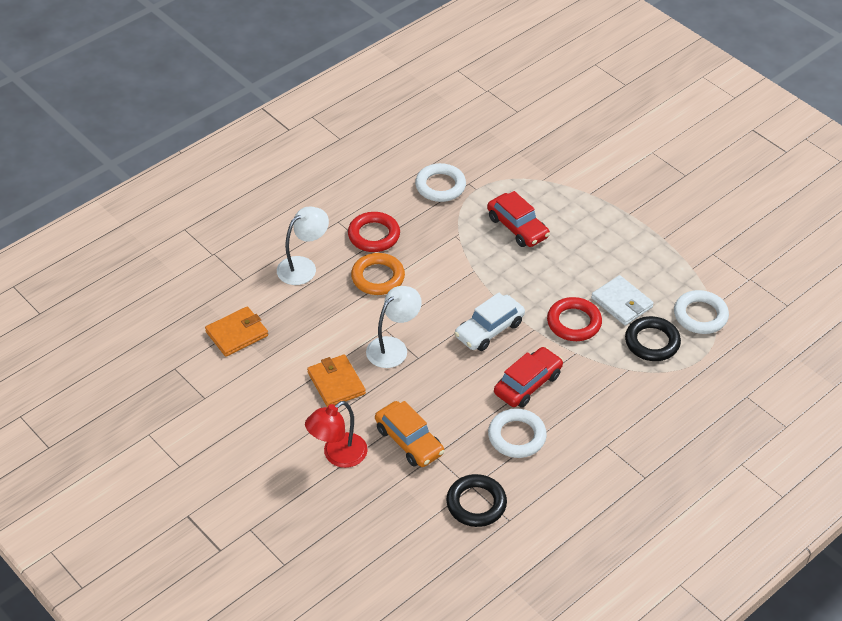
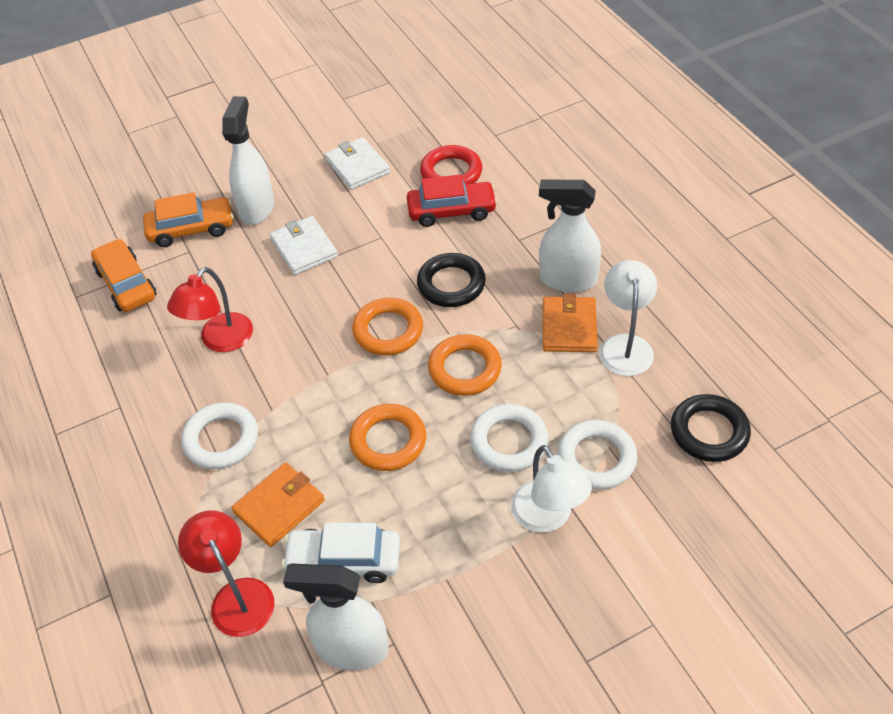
orange car: [375,401,444,467] = 1 -> [91,239,156,312] [143,192,234,247] = 2
orange ring: [351,253,405,295] = 1 -> [349,404,426,471] [352,298,423,356] [428,334,502,396] = 3
red car: [487,191,550,247] [494,347,563,408] = 2 -> [407,175,498,227] = 1
red lamp: [305,401,368,468] = 1 -> [167,267,253,352] [178,510,274,637] = 2
red ring: [348,212,400,252] [547,297,602,341] = 2 -> [420,145,482,184] = 1
white spray bottle: none = 0 -> [222,96,274,225] [283,564,389,670] [539,180,601,292] = 3
white wallet: [591,275,654,326] = 1 -> [270,216,338,275] [325,137,390,190] = 2

